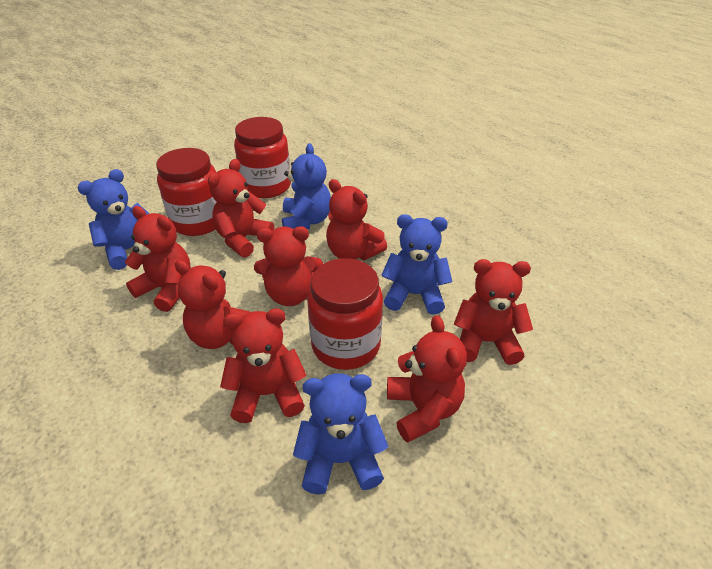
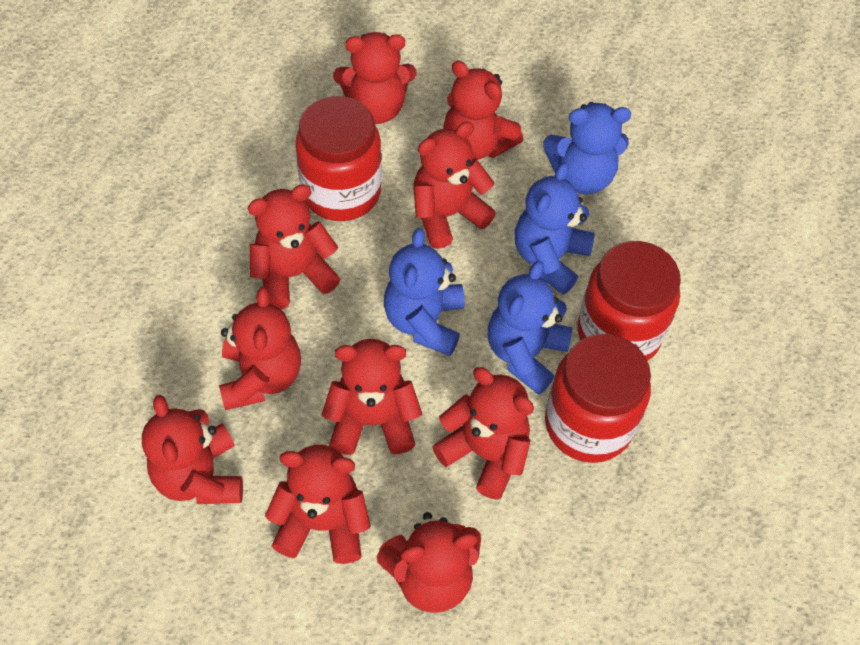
red teddy bear: [125,206,191,312] [175,260,250,349] [208,159,274,258] [220,309,307,423] [254,226,323,306] [326,179,387,260] [387,315,467,443] [453,259,533,365] = 8 -> [142,395,243,504] [219,287,301,410] [248,184,340,309] [265,445,371,564] [322,339,422,455] [333,32,417,124] [377,512,481,613] [413,121,496,249] [432,367,534,500] [443,61,523,160] = 10

